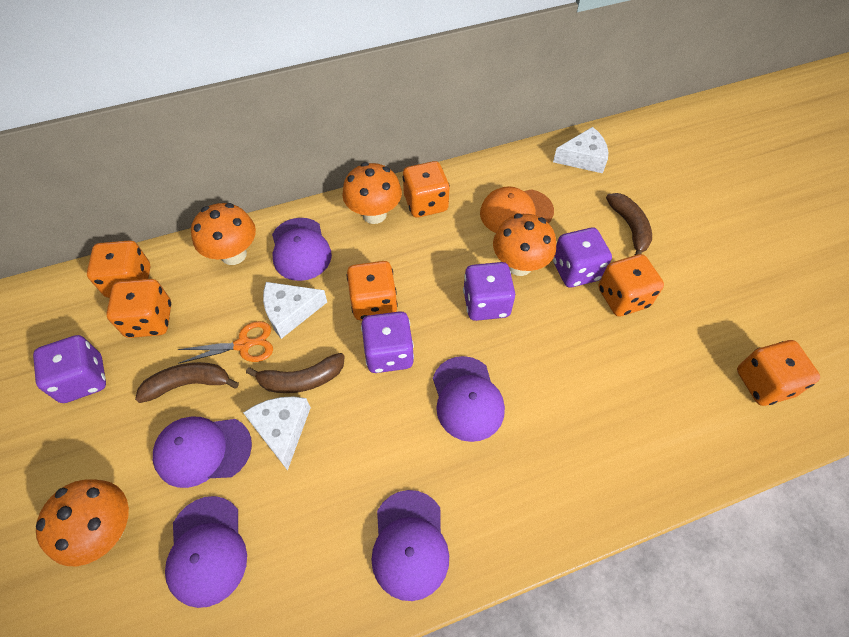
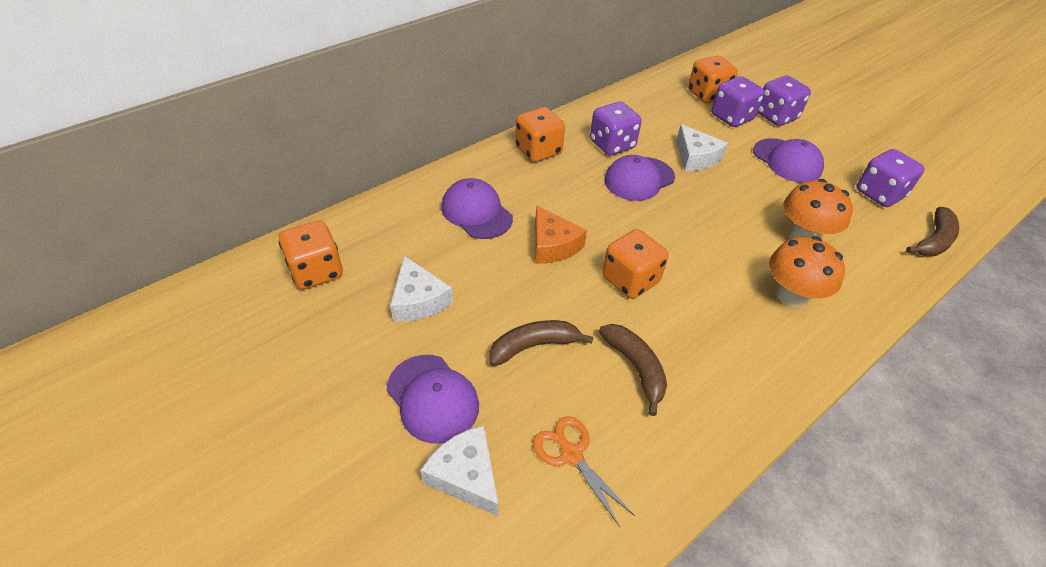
orange cap: [480,186,554,233] = 1 -> none = 0
orange cheese: none = 0 -> [535,205,587,264] = 1
orange dice: [87,240,151,298] [106,279,171,338] [347,261,398,320] [402,161,450,218] [598,254,664,316] [737,340,820,406] = 6 -> [279,220,343,290] [515,107,565,162] [602,229,668,299] [688,56,738,103] = 4
orange mushroom: [36,479,129,566] [191,203,256,265] [342,162,402,224] [493,213,556,276] = 4 -> [769,236,845,307] [783,179,853,239] = 2
purple cap: [153,417,252,488] [165,496,247,608] [272,218,332,281] [371,490,449,601] [433,356,505,442] = 5 -> [387,355,479,444] [441,178,513,239] [604,155,675,201] [753,138,824,183] = 4

